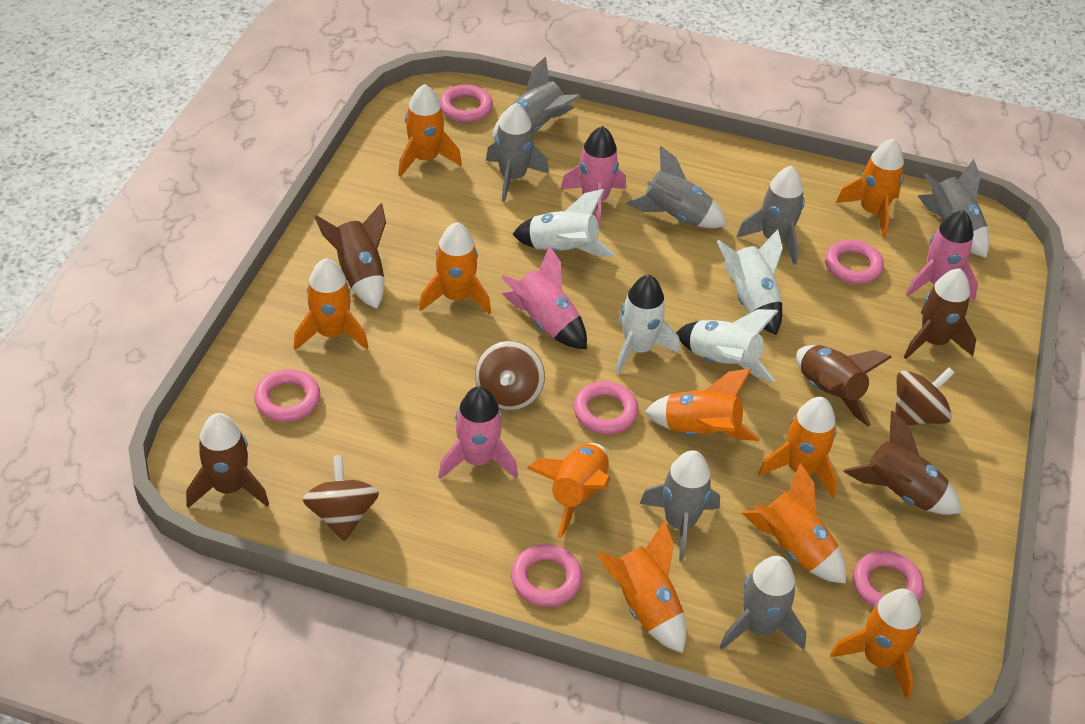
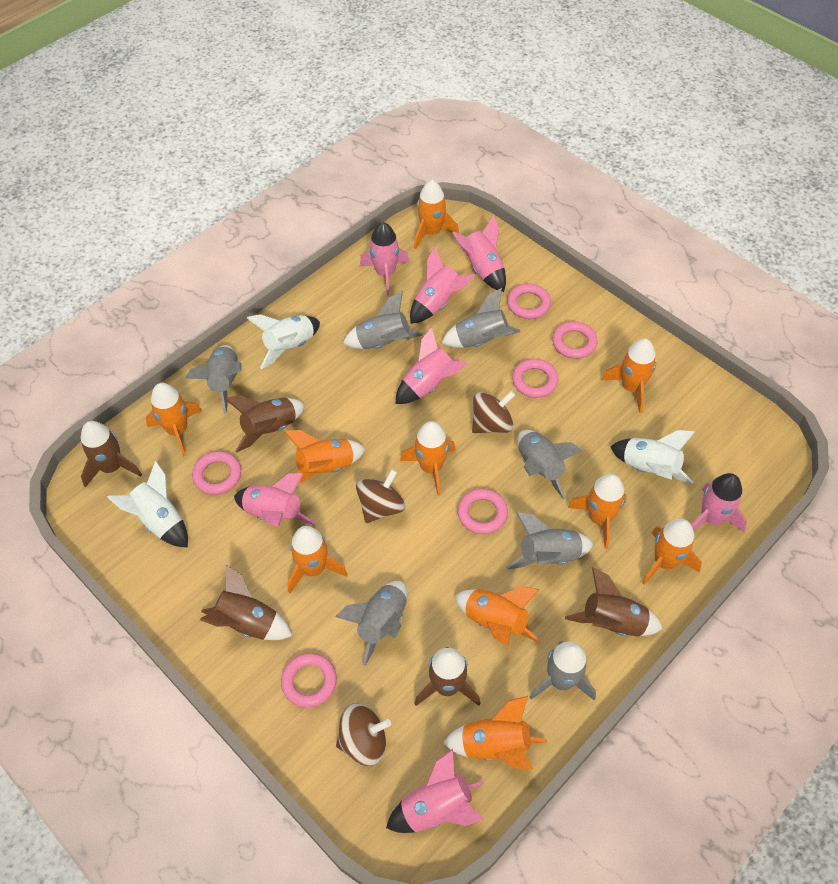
pink rocket: [438,386,518,479] [501,245,587,349] [561,126,626,226] [906,210,978,300] = 4 -> [234,473,316,527] [360,222,409,296] [386,749,484,833] [395,327,468,404] [410,247,475,324] [452,215,506,292] [691,473,747,532] = 7
white rocket: [512,189,615,256] [615,275,680,374] [676,309,778,382] [717,229,783,335] = 4 -> [107,461,188,548] [247,314,320,369] [610,430,695,484] = 3

